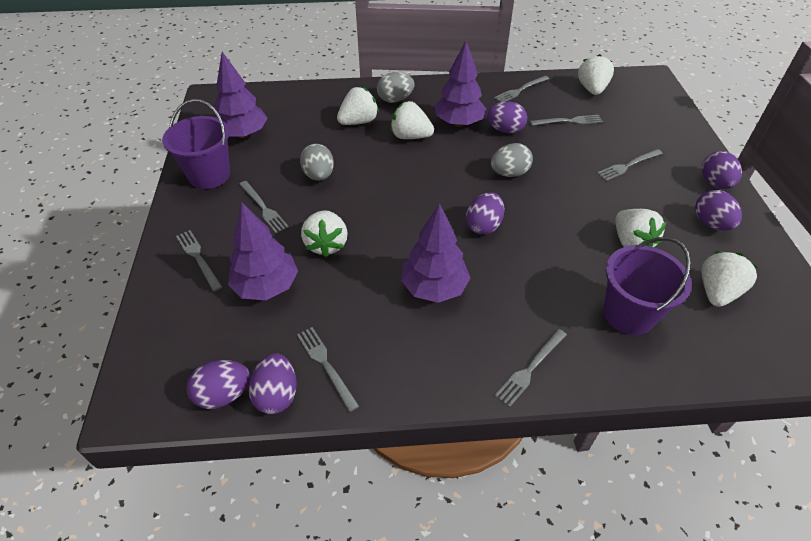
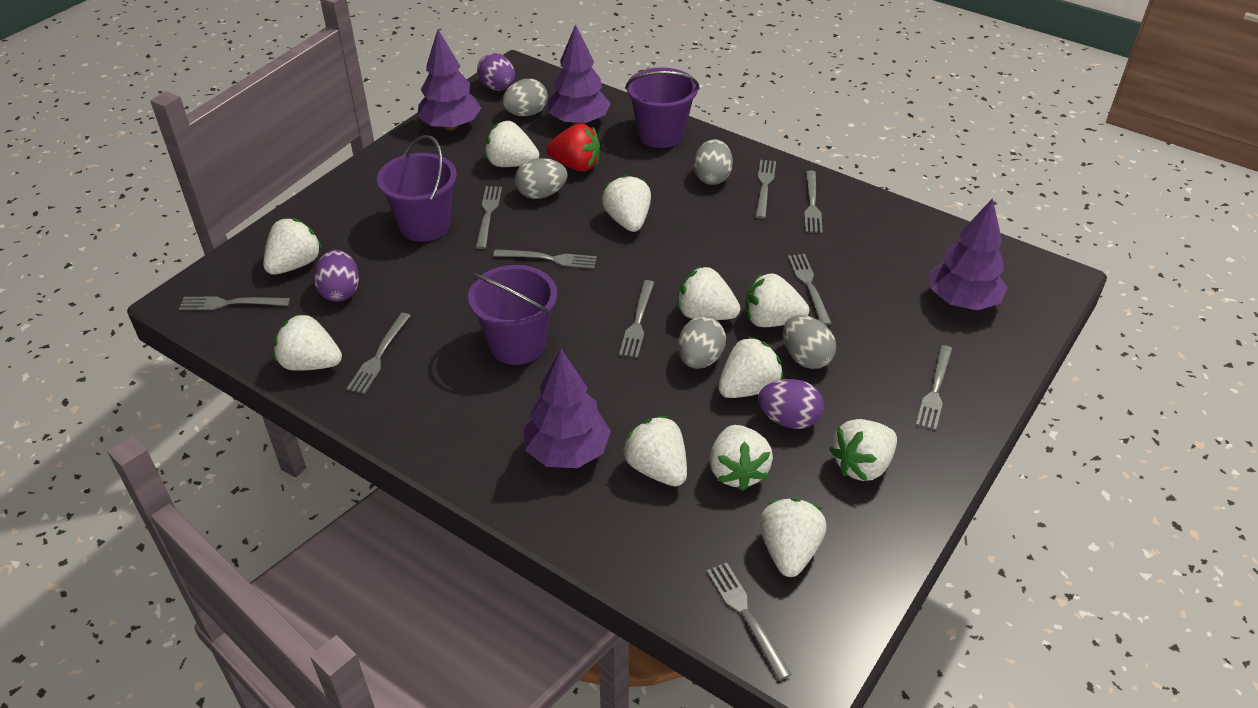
grey egg: [300,144,334,181] [377,72,415,103] [491,143,533,177] = 3 -> [502,79,548,116] [515,158,567,199] [678,316,726,369] [694,139,733,185] [783,315,836,369] = 5
grey fork: [176,230,222,291] [239,181,289,233] [297,327,359,412] [494,76,549,102] [495,329,567,407] [530,115,603,126] [597,149,663,181] = 7 -> [179,296,290,310] [347,313,411,394] [476,186,502,249] [493,249,597,269] [619,280,654,358] [707,562,792,681] [755,160,776,219] [788,254,832,326] [804,170,823,233] [916,345,952,430] = 10
purple bucket: [162,99,230,189] [603,237,692,335] = 2 -> [377,135,457,242] [468,265,557,365] [625,67,699,148] = 3
purple egg: [187,360,250,409] [249,353,297,414] [466,192,504,235] [486,102,527,133] [695,190,742,231] [702,151,742,189] = 6 -> [314,250,359,302] [477,53,515,91] [758,379,824,429] = 3
red strawberry: none = 0 -> [546,124,600,172] = 1
white strawberry: [301,210,347,257] [337,87,379,125] [391,101,434,139] [578,54,614,95] [616,209,666,247] [702,251,758,307] = 6 -> [263,218,322,275] [274,314,342,371] [485,121,539,167] [602,174,651,232] [622,416,687,486] [677,266,740,320] [709,425,773,491] [718,336,783,398] [745,273,809,327] [759,498,827,577] [829,419,897,481] = 11

